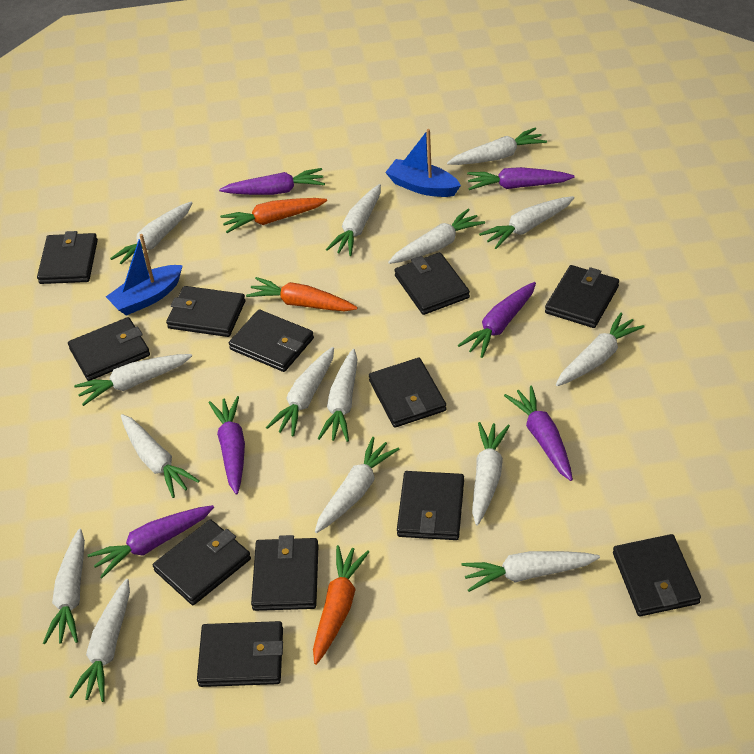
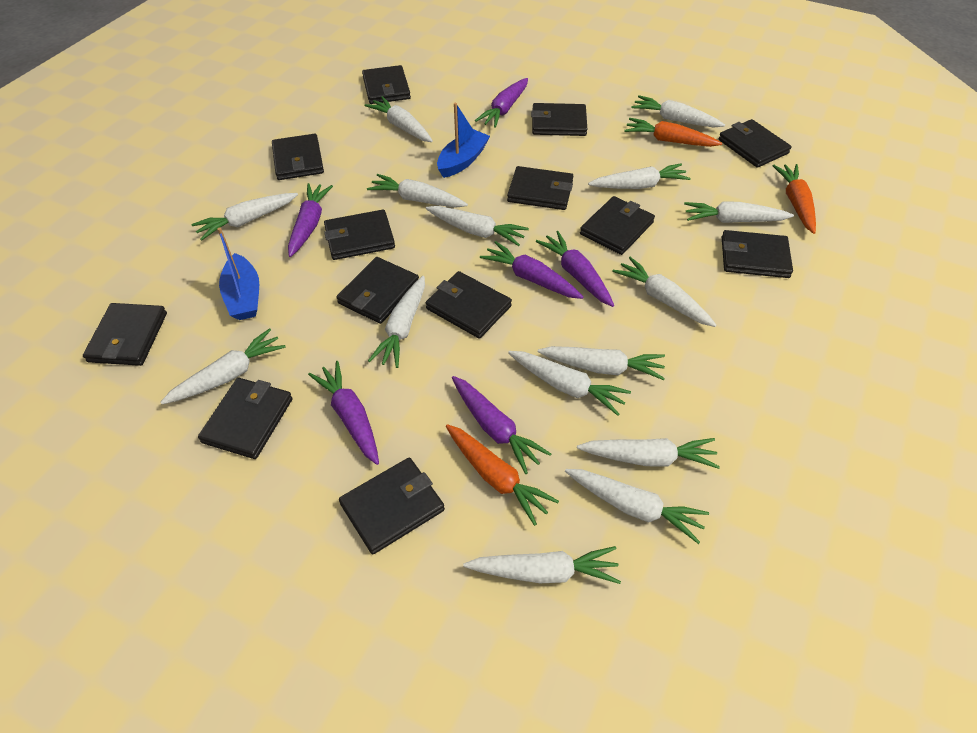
black wallet: [37,231,98,284] [68,317,150,381] [153,519,251,605] [166,286,245,337] [197,621,283,687] [229,310,314,372] [251,535,319,611] [369,358,446,428] [394,252,470,315] [397,471,464,540] [545,265,619,328] [613,534,701,617] = 12 -> [83,303,167,366] [198,378,292,459] [272,134,324,180] [324,210,395,260] [336,257,419,324] [339,458,445,554] [362,65,411,104] [426,271,512,339] [507,166,573,210] [531,103,587,136] [580,196,655,255] [719,119,792,168] [722,230,793,278] = 13

